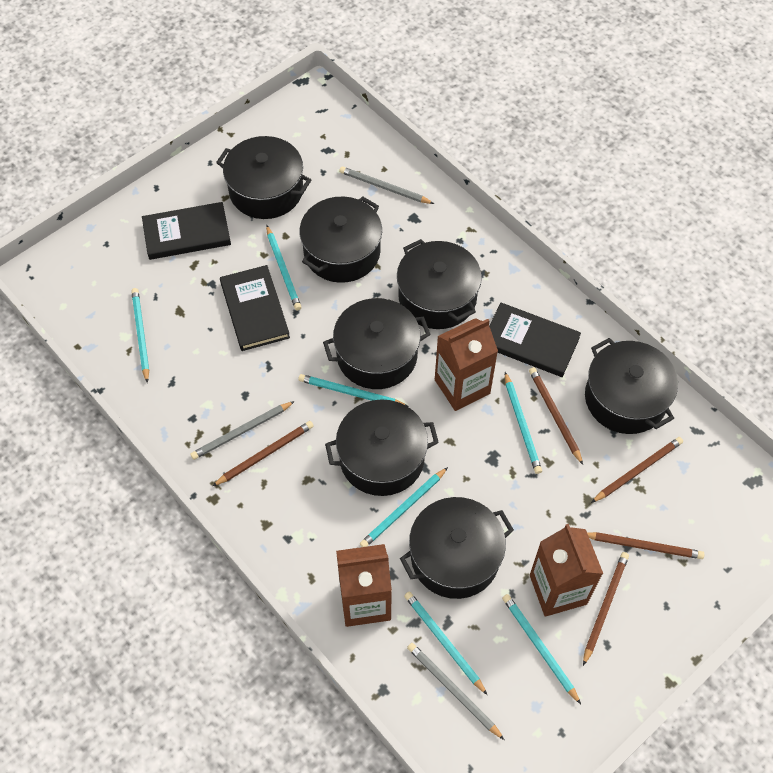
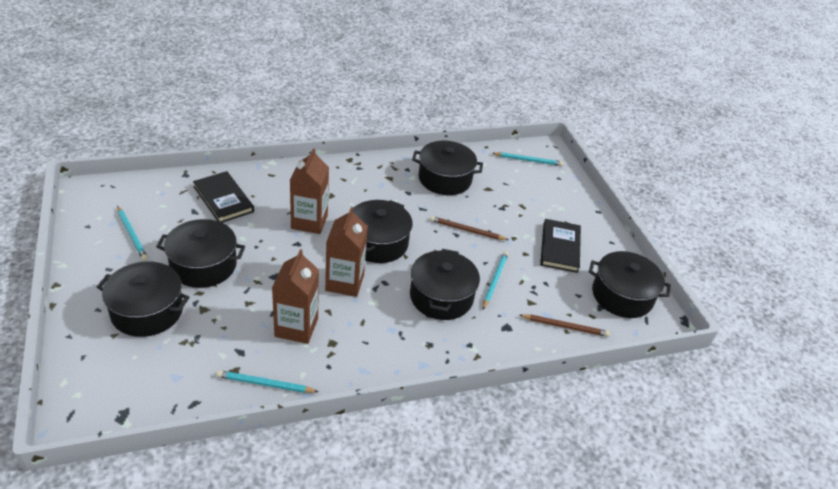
black book: [142,202,231,260] [220,265,290,351] [489,303,581,377] = 3 -> [193,171,254,223] [540,219,581,273] = 2
black pot: [216,136,311,219] [299,196,382,283] [323,298,431,389] [325,400,439,496] [397,239,482,329] [400,497,514,599] [585,338,678,434] = 7 -> [97,261,190,337] [156,219,245,288] [353,200,413,263] [410,249,480,320] [412,141,483,195] [589,251,671,318] = 6
brown pencil: [212,421,314,486] [529,367,583,465] [583,552,629,666] [587,532,704,559] [591,437,683,503] = 5 -> [430,216,508,240] [519,314,610,337] = 2
grey pencil: [190,401,295,460] [339,166,434,204] [407,643,504,740] = 3 -> none = 0
turquoise pencil: [131,288,149,383] [266,225,302,310] [298,374,409,407] [360,467,448,547] [404,591,487,695] [502,594,581,704] [505,372,542,474] = 7 -> [117,206,148,261] [217,370,319,393] [483,251,508,309] [492,152,563,166] = 4

